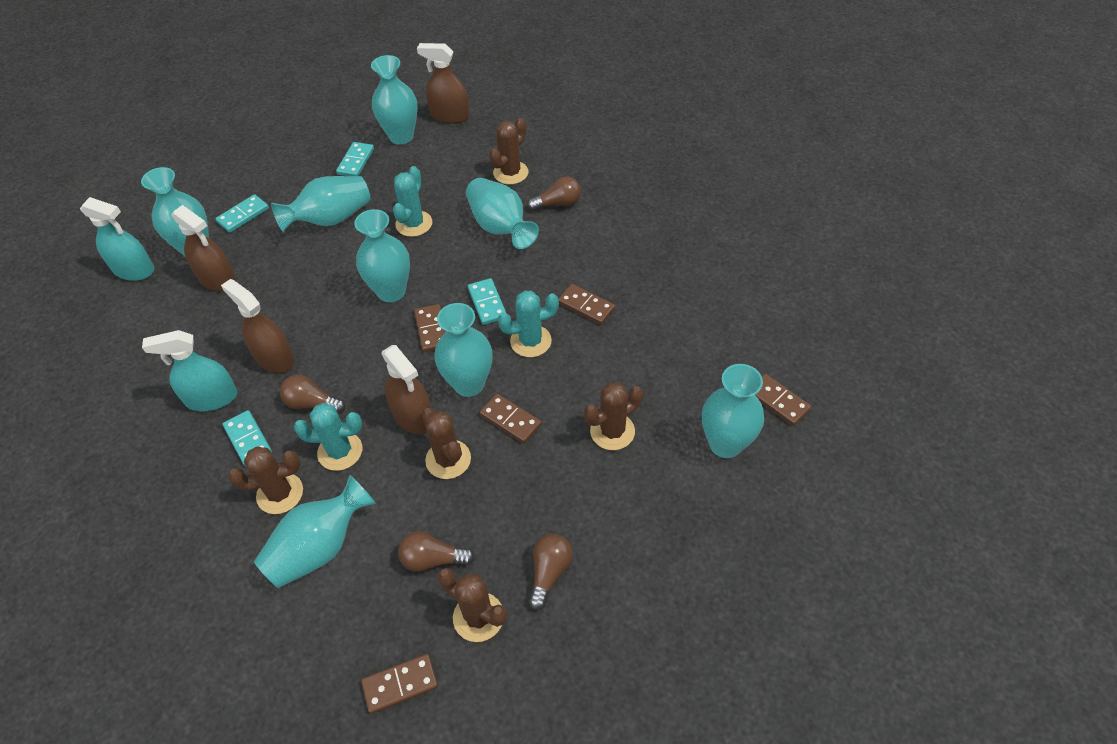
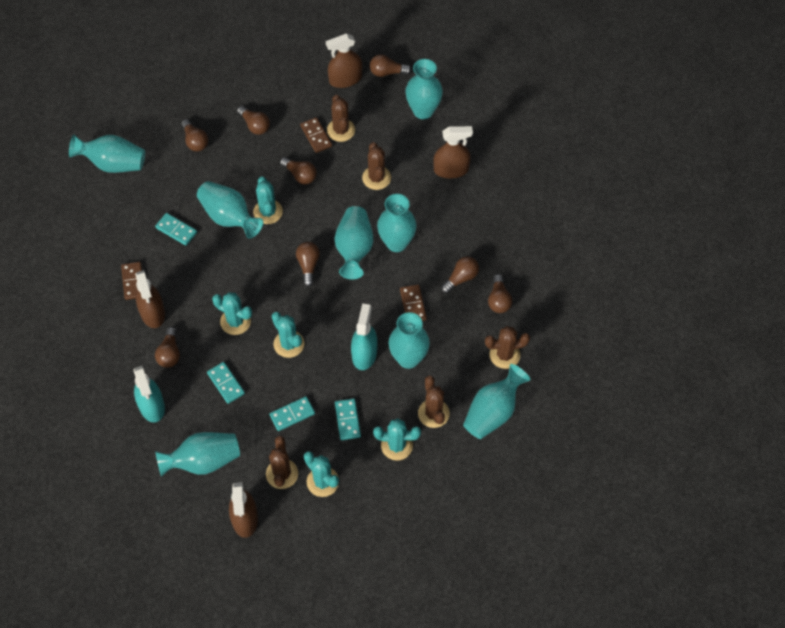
brown domino: [361,654,438,714] [414,304,446,352] [480,394,542,443] [558,284,615,325] [755,374,811,426] = 5 -> [121,262,142,300] [300,117,332,153] [400,284,427,321] = 3
brown light bulb: [280,375,345,414] [398,531,475,572] [527,176,581,211] [529,534,573,610] = 4 -> [155,327,180,368] [181,119,208,151] [237,106,270,135] [280,157,317,184] [296,242,320,287] [370,54,412,77] [441,256,479,294] [488,274,512,313] = 8
turquoise cactus: [294,403,362,471] [393,166,432,237] [498,291,559,357] = 3 -> [212,292,252,335] [253,177,283,224] [272,312,304,358] [304,451,339,497] [373,418,421,460] = 5

